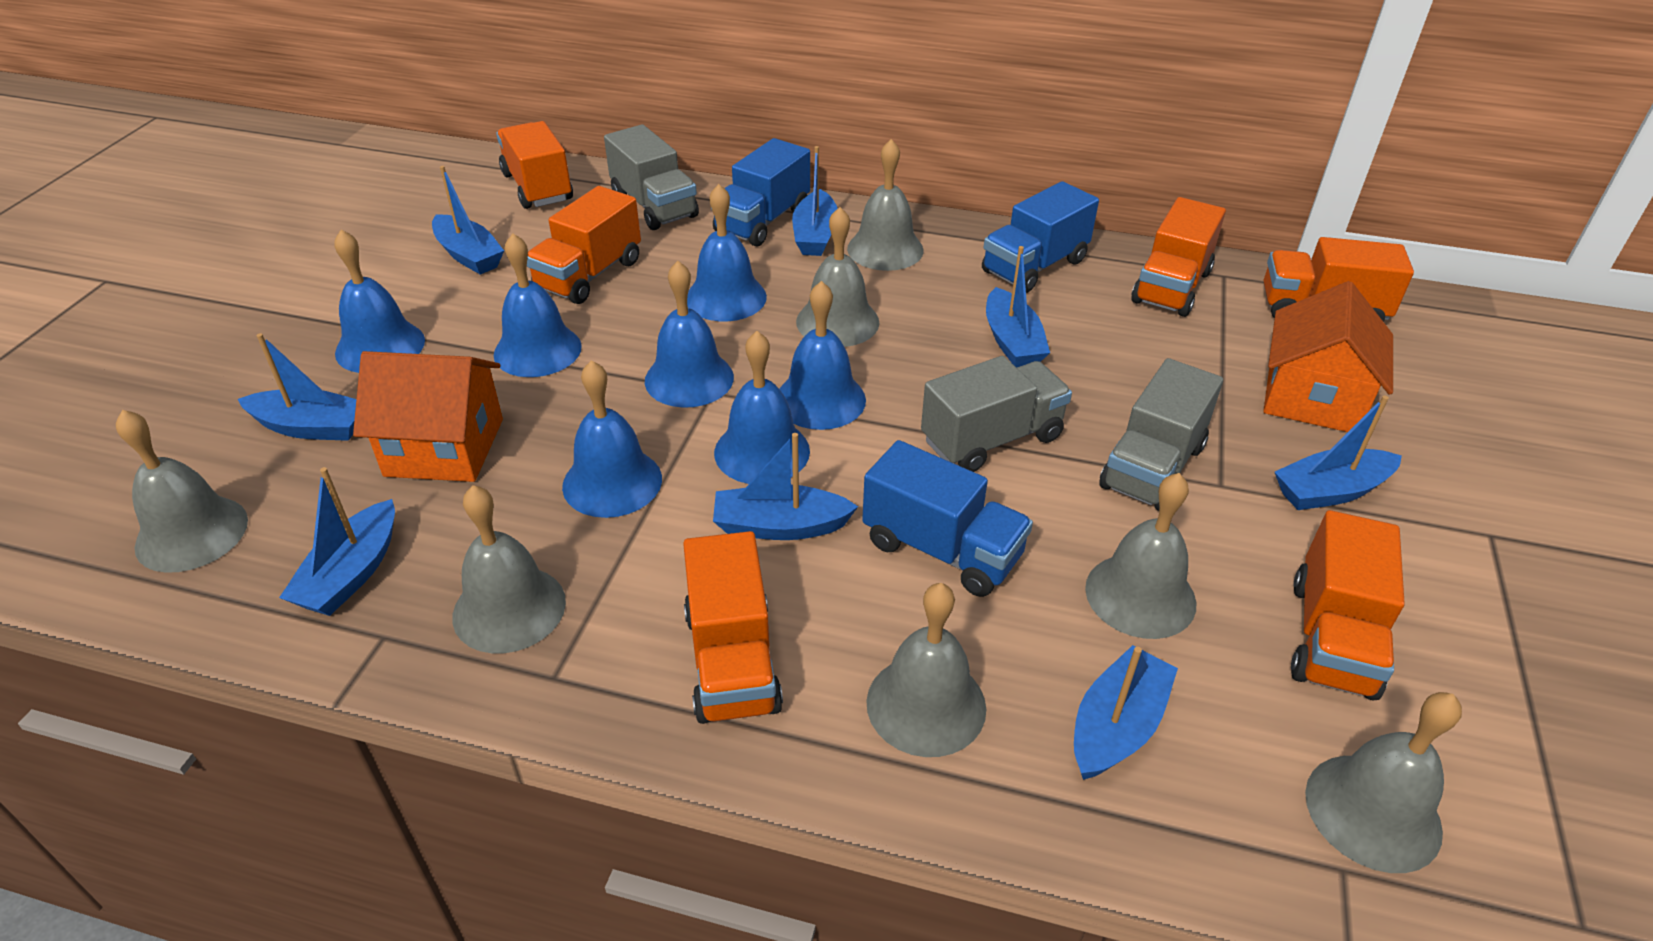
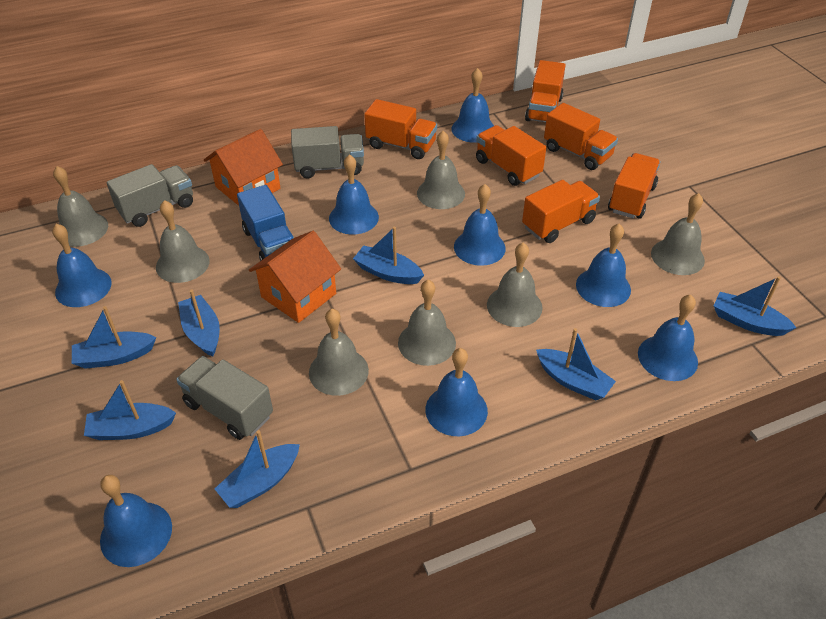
blue bell: [334,230,425,373] [494,233,582,377] [562,360,662,518] [645,261,734,408] [687,184,767,321] [714,331,810,484] [780,281,866,430] = 7 -> [52,224,112,307] [100,475,172,567] [329,154,379,235] [425,348,488,436] [451,68,494,143] [454,184,506,266] [576,224,631,307] [638,295,698,381] = 8
blue boat: [238,333,356,441] [279,467,395,616] [432,166,504,274] [713,433,858,540] [792,146,838,256] [986,246,1050,368] [1074,645,1178,780] [1275,395,1402,510] = 8 -> [72,306,156,369] [84,380,176,440] [178,290,220,357] [215,430,300,508] [353,227,424,284] [536,328,616,400] [714,277,796,336] = 7
blue truck: [711,138,810,246] [862,440,1033,597] [982,181,1099,293] = 3 -> [237,185,294,261] = 1

